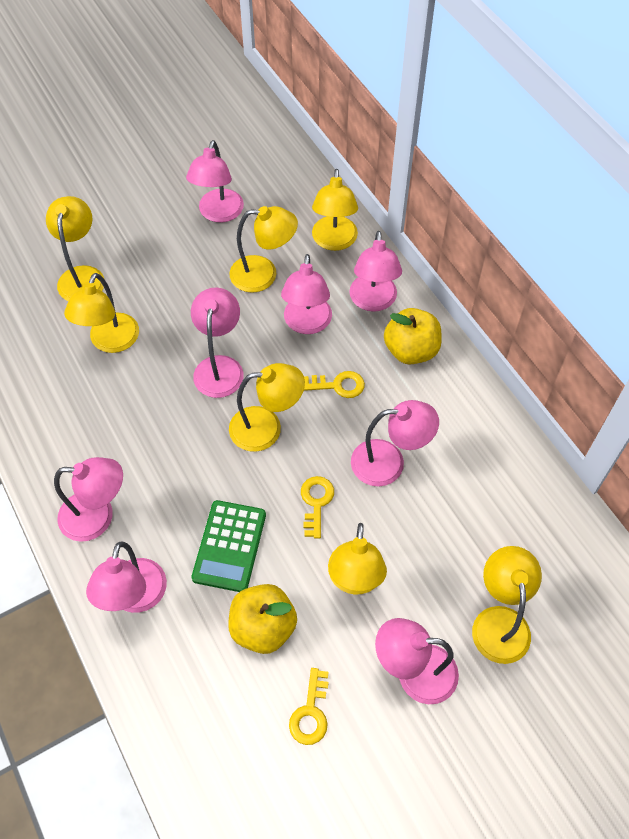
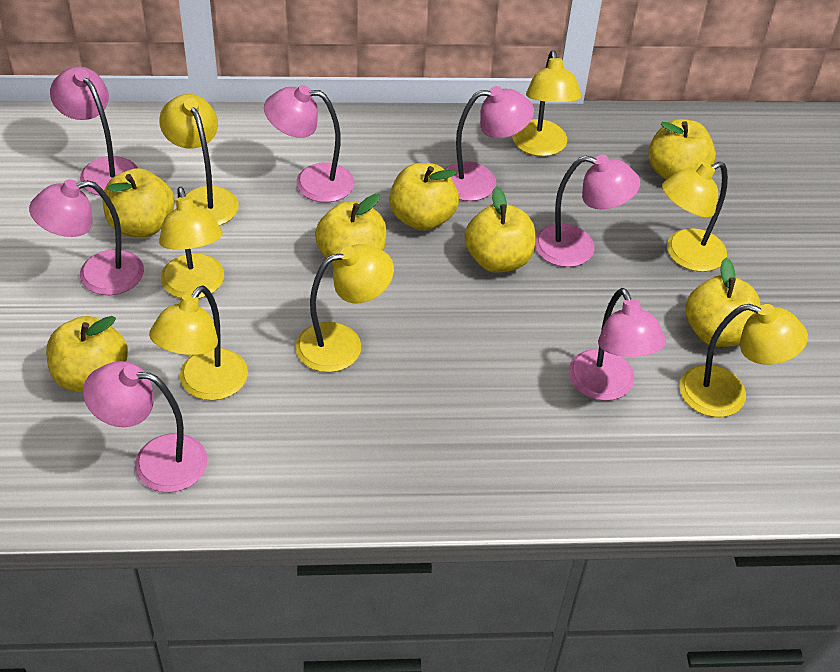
green calculator: [191,500,266,592] = 1 -> none = 0
pink lamp: [54,457,123,542] [86,542,167,613] [186,140,244,223] [191,287,244,398] [281,254,332,334] [349,231,402,312] [351,400,439,487] [375,618,459,704] = 8 -> [29,179,144,295] [50,66,138,196] [83,361,208,492] [264,85,354,202] [444,86,534,201] [535,155,640,267] [569,288,666,401] = 7
yellow apple: [228,584,297,654] [384,308,442,365] = 2 -> [46,316,128,392] [103,168,175,237] [315,194,387,265] [389,163,459,231] [465,186,535,273] [648,119,716,180] [685,258,761,347] = 7
yellow key: [289,668,329,745] [301,476,334,538] [304,371,365,398] = 3 -> none = 0

